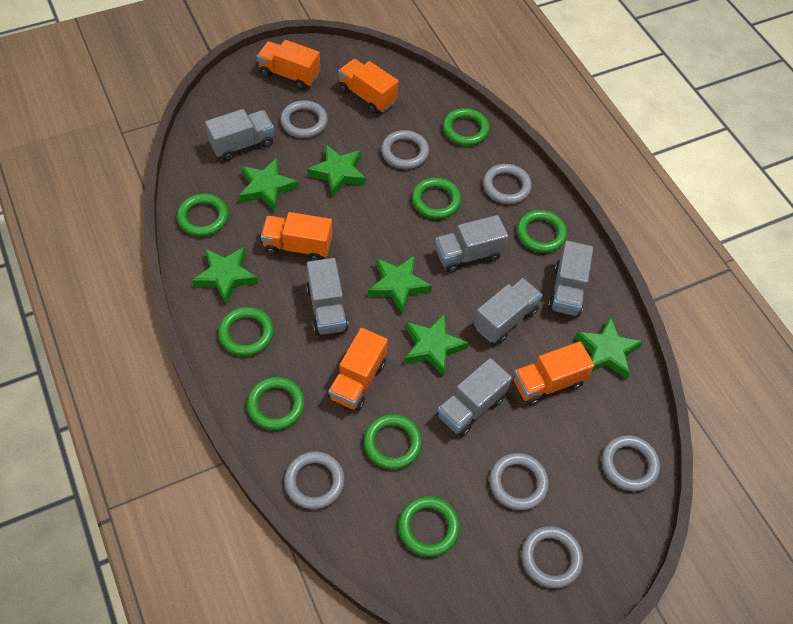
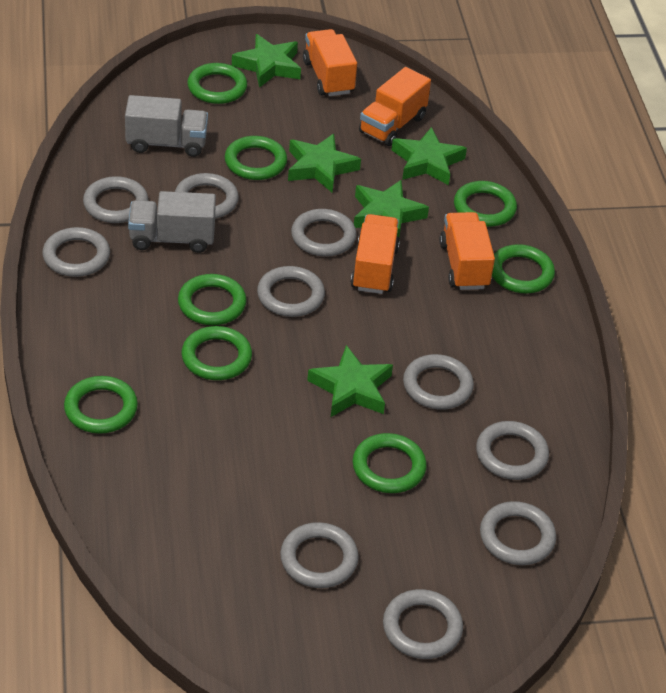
green star: [192,247,258,304] [239,158,298,212] [307,145,366,197] [368,256,432,314] [405,313,469,377] [575,317,643,379] = 6 -> [232,34,301,88] [288,134,361,193] [307,345,393,417] [354,180,429,237] [392,127,467,185] = 5
grey ring: [280,100,328,138] [284,451,345,509] [381,130,429,169] [483,164,532,204] [489,453,549,510] [521,526,583,588] [602,435,660,491] = 7 -> [42,227,110,277] [83,176,148,223] [175,173,239,219] [257,266,325,317] [280,522,359,588] [291,209,357,256] [383,589,463,659] [403,354,474,410] [476,421,549,480] [480,501,556,565] = 10
grey truck: [205,109,274,161] [306,258,348,335] [435,215,508,273] [437,358,512,437] [474,278,543,344] [548,241,593,317] = 6 -> [125,95,208,157] [128,191,216,253] = 2
orange truck: [257,40,320,90] [261,212,332,261] [328,328,388,411] [338,59,398,114] [514,341,594,406] = 5 -> [303,29,357,96] [351,214,400,294] [359,67,431,146] [439,212,495,290] = 4

